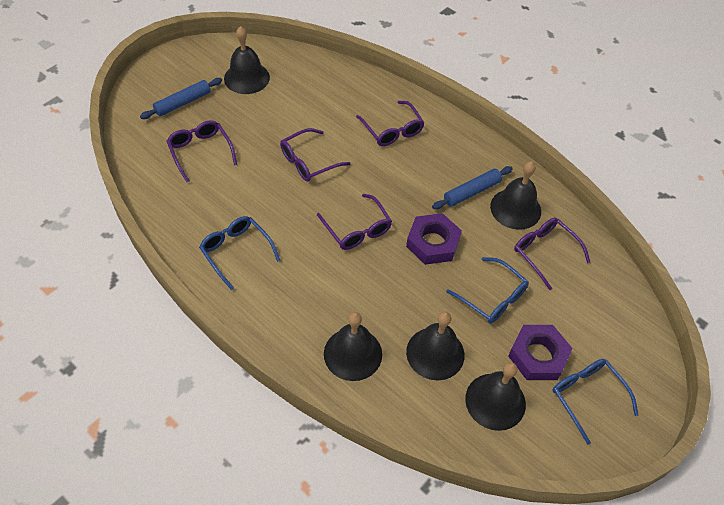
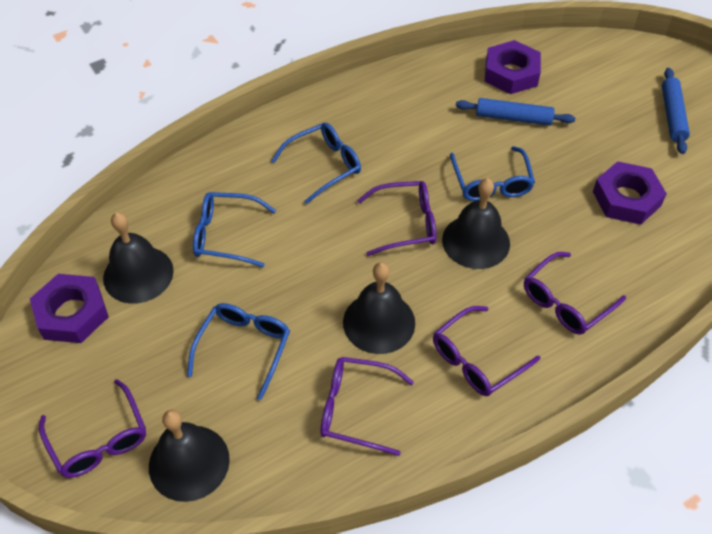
black bell: [224,26,270,94] [324,312,382,381] [406,312,464,380] [465,362,526,431] [490,161,541,230] = 5 -> [103,212,174,304] [149,410,230,502] [343,262,415,354] [442,178,510,269] = 4
blue glasses: [199,216,280,290] [446,257,529,323] [552,359,638,445] = 3 -> [187,303,290,400] [193,192,276,267] [271,123,361,204] [450,146,535,201] = 4
purple nut: [406,213,462,265] [508,325,573,380] = 2 -> [30,274,109,343] [485,40,541,94] [593,161,667,225] = 3

